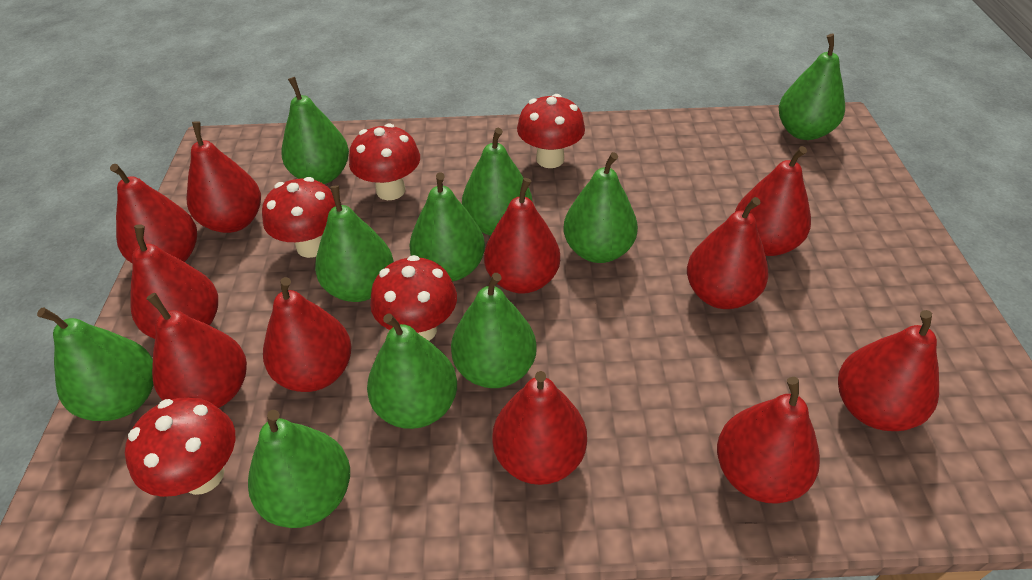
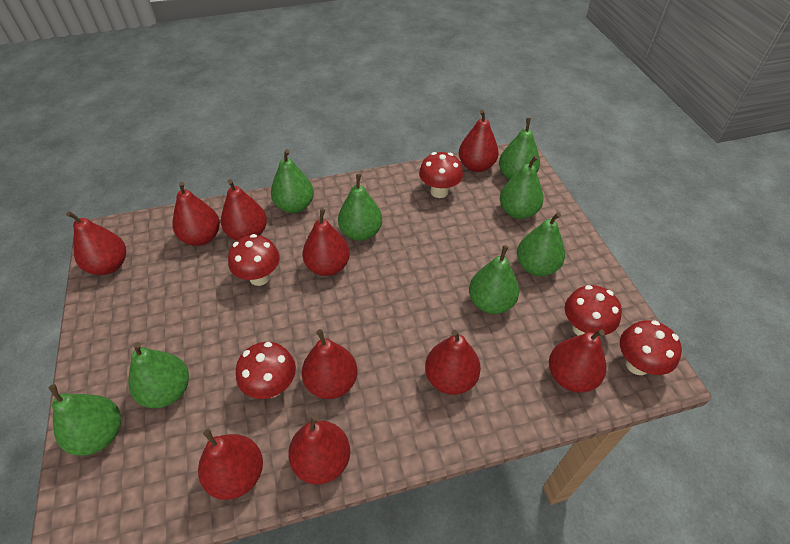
green pear: [37,307,153,421] [248,410,350,528] [281,77,349,184] [315,185,394,302] [367,313,457,429] [409,173,485,281] [451,273,537,388] [462,128,532,236] [564,152,638,263] [779,34,845,140] = 10 -> [48,384,121,456] [128,342,189,408] [271,149,314,213] [338,174,382,241] [469,245,519,314] [499,118,540,180] [500,155,544,219] [517,212,565,276] = 8
red pear: [110,164,197,264] [130,225,218,339] [146,293,247,408] [187,121,261,233] [263,277,352,392] [484,178,560,294] [492,371,587,485] [687,197,769,309] [717,377,820,504] [735,146,811,256] [838,310,939,431] = 11 -> [66,211,126,275] [173,182,220,246] [198,429,263,500] [221,179,267,241] [288,415,350,484] [302,208,350,276] [302,329,358,399] [425,330,481,395] [459,110,499,172] [549,329,606,393] = 10

